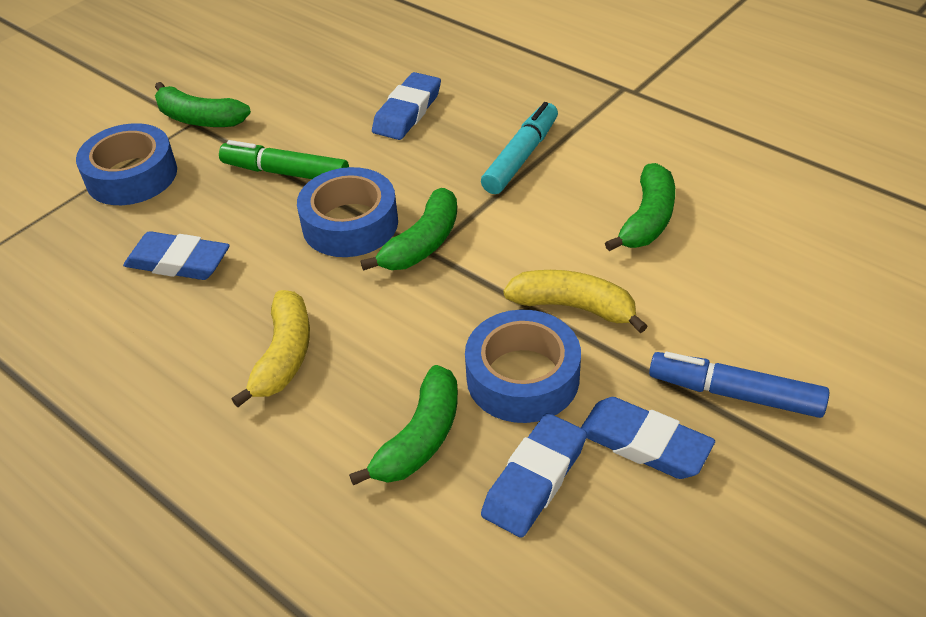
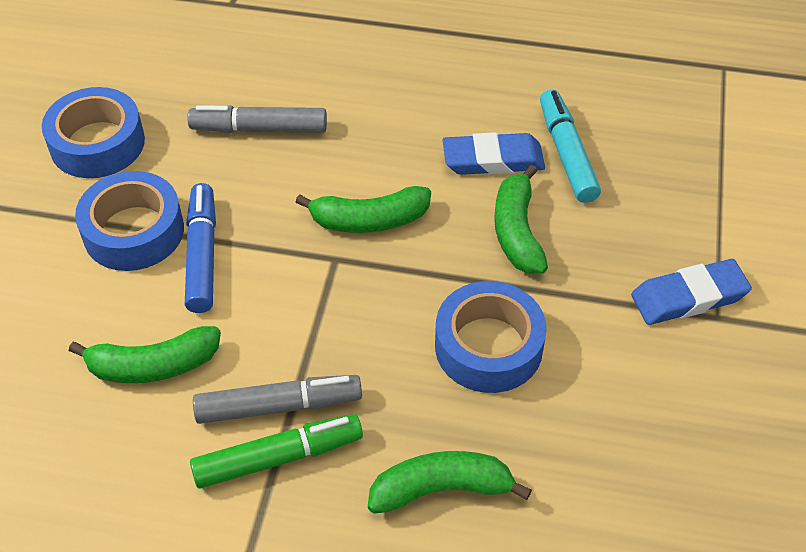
blue eraser: [123,231,230,280] [372,72,441,140] [481,413,587,538] [581,397,715,479] = 4 -> [443,132,545,175] [631,259,752,325] = 2
grey marker: none = 0 -> [187,105,327,133] [193,375,362,424] = 2
yellow banana: [231,290,310,407] [503,270,647,333] = 2 -> none = 0

